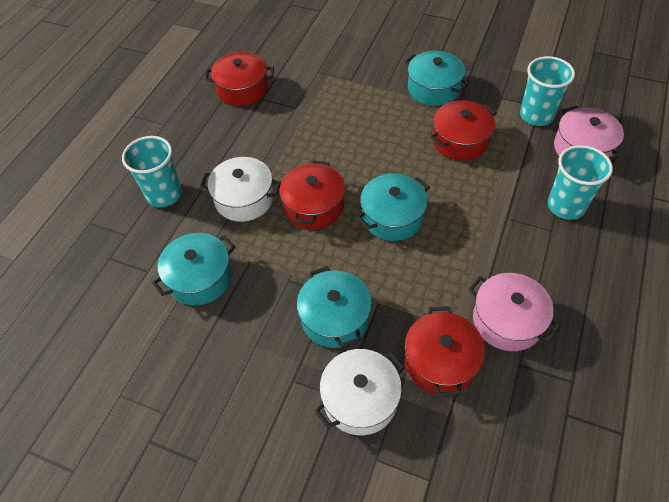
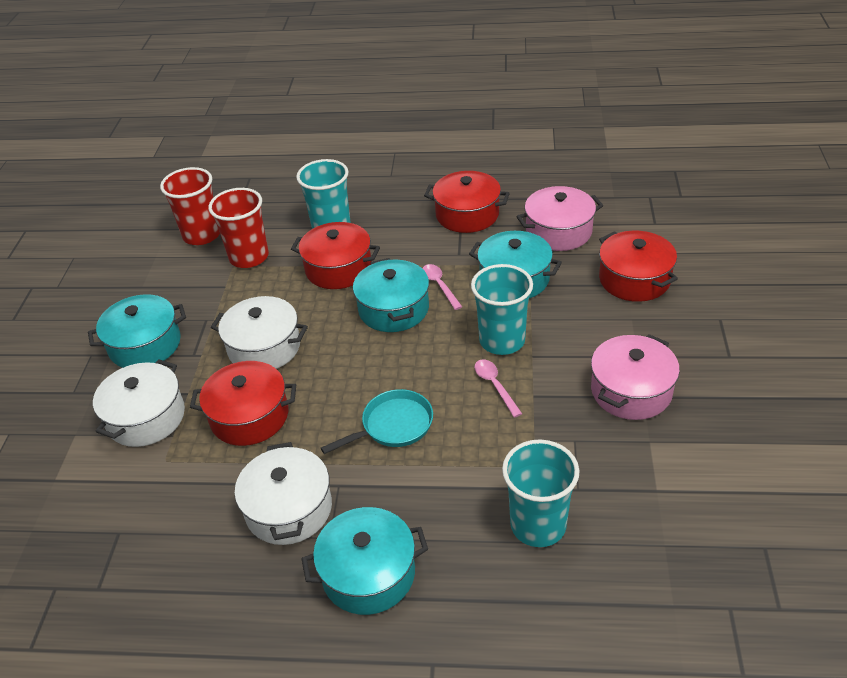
pink spoon: none = 0 -> [422,264,462,310] [474,359,522,418] = 2
red cup: none = 0 -> [160,167,220,245] [208,188,269,268] = 2
turquoise pan: none = 0 -> [321,389,433,454] = 1
white pot: [200,157,281,222] [314,349,405,435] = 2 -> [93,359,185,447] [211,296,308,369] [235,442,332,545] = 3

